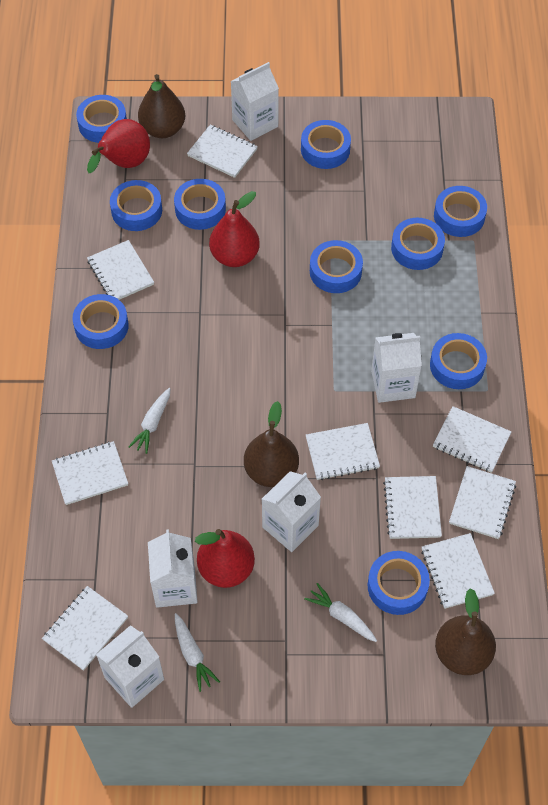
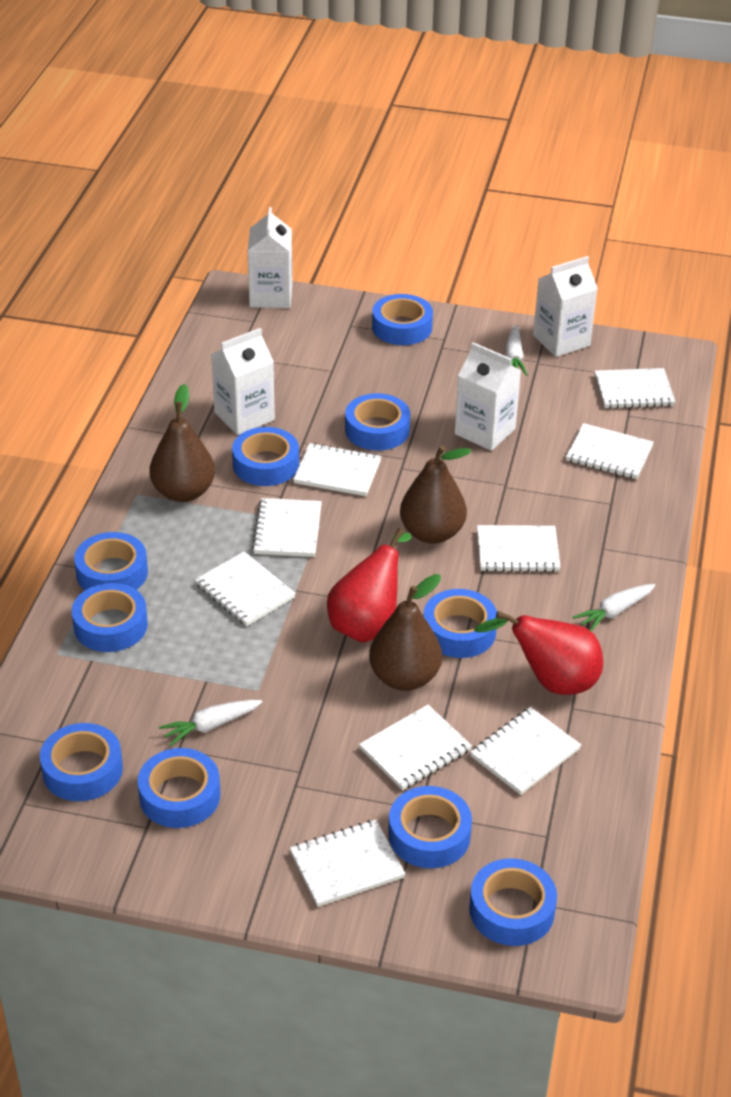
red pear: [87,119,150,173] [195,529,255,588] [209,191,260,267] = 3 -> [327,528,412,643] [474,611,603,695] = 2
white carton: [96,625,164,708] [148,529,198,608] [231,62,279,141] [262,471,321,552] [371,333,422,403] = 5 -> [211,328,275,435] [248,207,292,308] [455,342,521,451] [533,256,598,357] = 4

